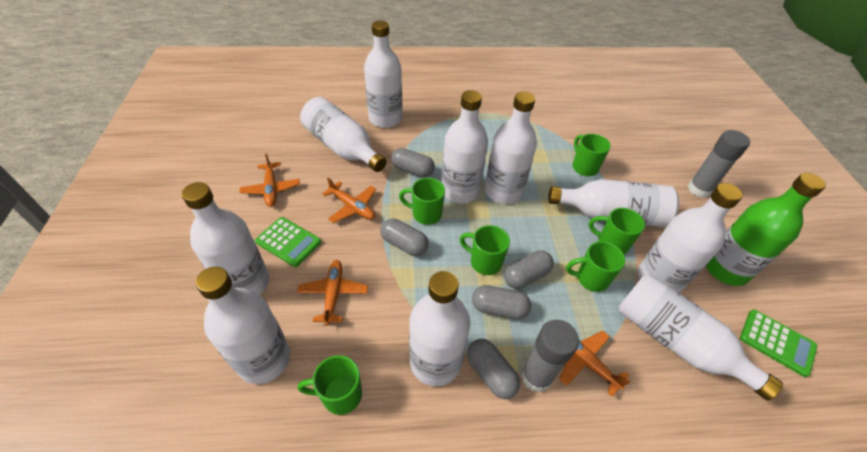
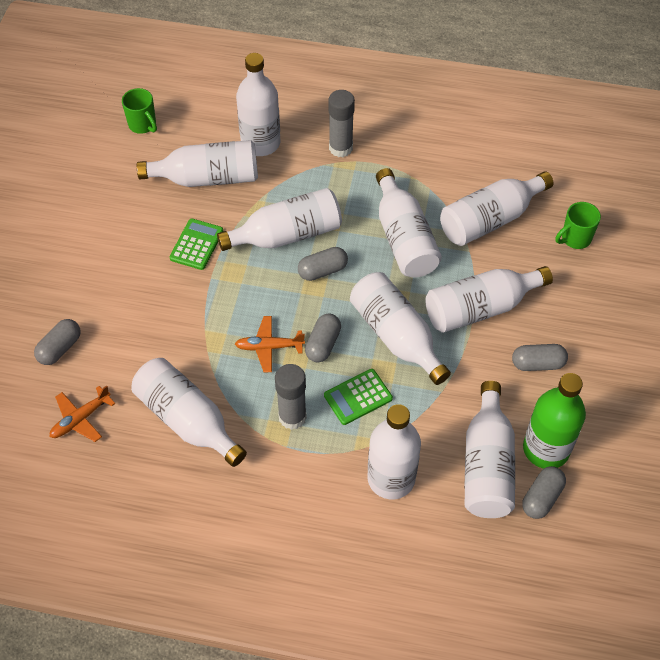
green mug: [298,355,362,415] [399,178,445,225] [460,225,510,275] [566,241,625,292] [573,134,611,176] [589,208,645,254] = 6 -> [122,88,157,134] [555,202,601,249] = 2
orange plane: [240,153,300,207] [297,260,368,326] [322,178,376,223] [559,331,631,397] = 4 -> [50,385,116,442] [235,316,305,372] = 2

